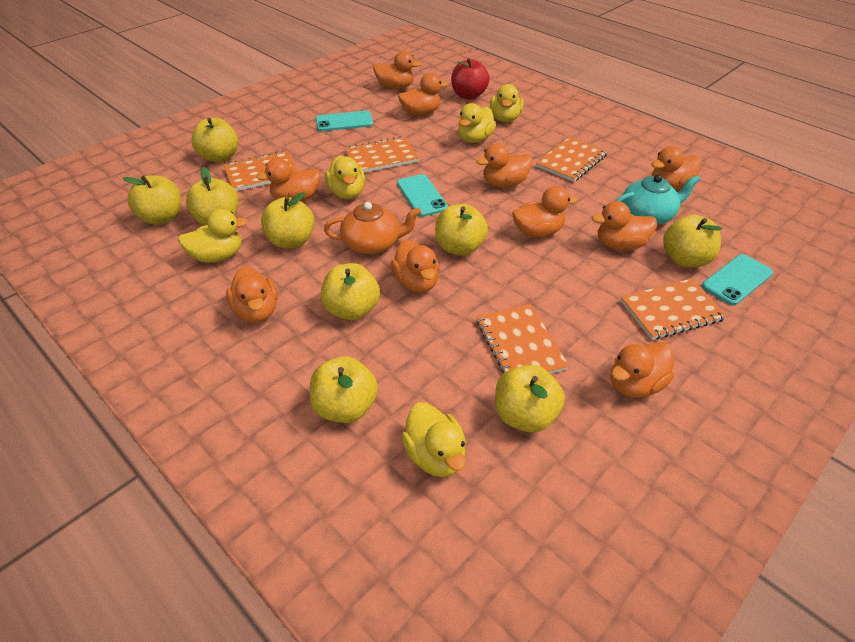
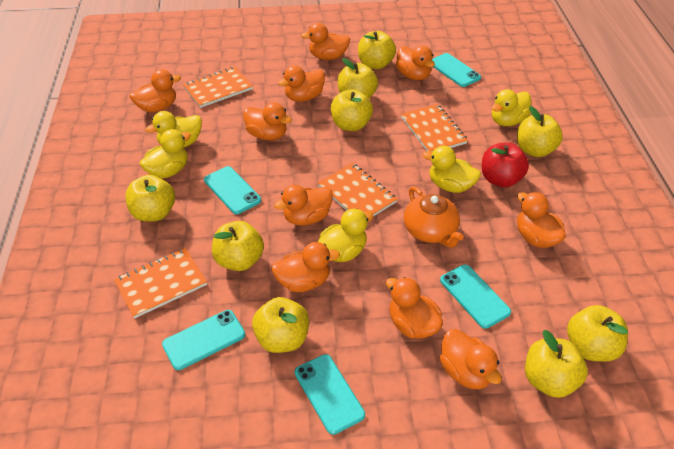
orange notebook: [224,151,297,191] [345,136,419,173] [476,304,569,374] [536,137,608,182] [620,279,728,340] = 5 -> [114,248,207,318] [183,67,253,108] [318,163,397,216] [401,104,468,152] = 4
turquoise phone: [316,111,373,131] [397,174,448,217] [702,254,773,305] = 3 -> [162,310,245,370] [204,166,261,214] [295,354,365,435] [432,53,481,87] [440,264,511,329] = 5
turquoise teapot: [615,175,700,225] = 1 -> none = 0

